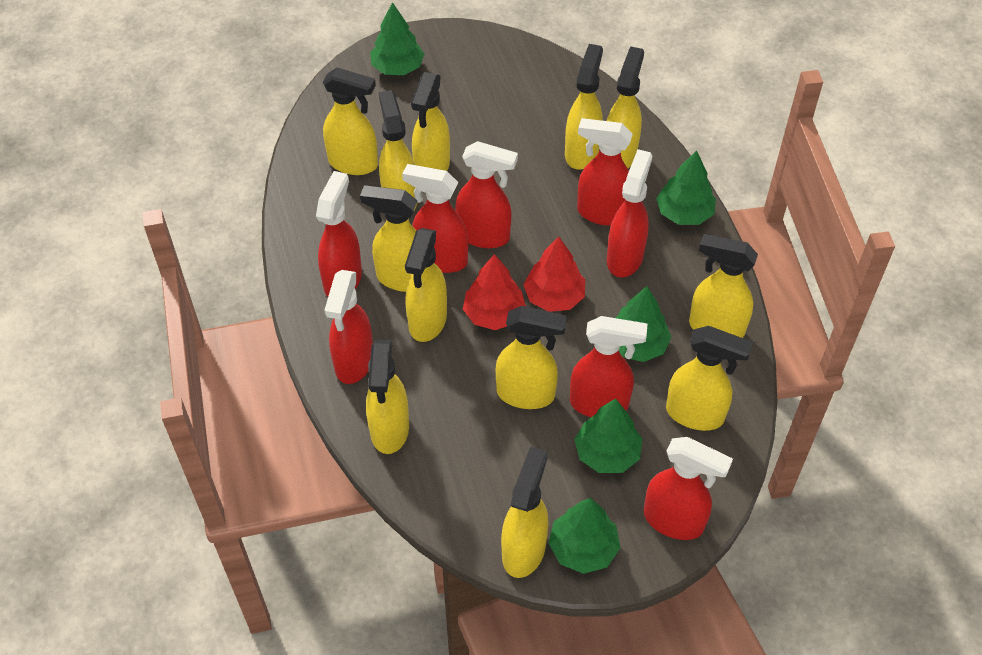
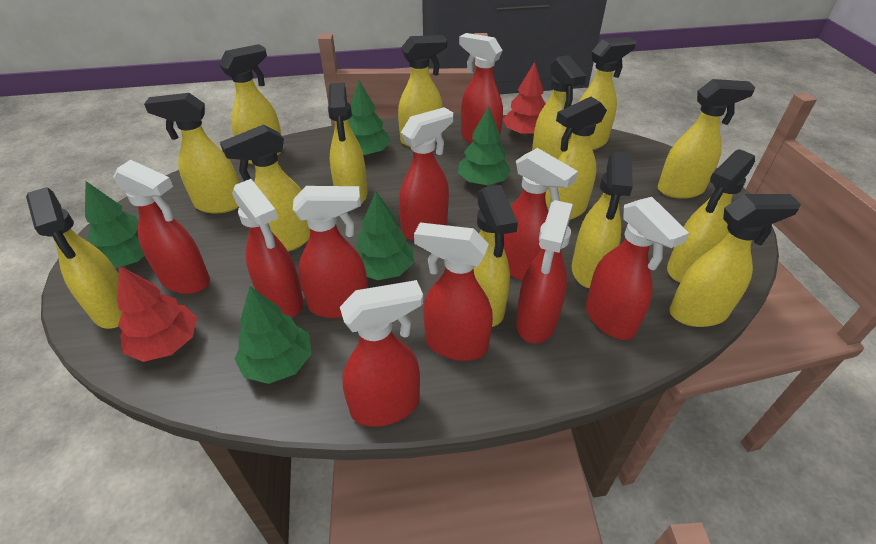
red spray bottle: [316,171,362,296] [324,270,373,384] [402,164,468,273] [455,141,518,248] [570,316,647,417] [577,118,633,226] [607,149,652,277] [644,437,733,540] = 8 -> [113,160,210,294] [232,179,304,318] [293,186,368,318] [340,280,423,427] [399,107,453,240] [414,223,493,361] [459,33,503,144] [504,148,578,281] [516,200,573,343] [586,197,689,340] = 10
yellow spray bottle: [323,68,378,175] [360,185,417,292] [366,340,409,454] [379,90,417,212] [405,228,447,342] [411,72,450,171] [496,306,567,409] [501,446,548,578] [565,44,603,170] [607,46,644,168] [666,326,753,431] [689,234,758,338] = 12 -> [26,187,122,329] [144,93,239,213] [219,44,284,164] [220,124,310,252] [328,83,367,204] [398,35,447,147] [474,185,518,327] [532,55,586,159] [545,97,607,220] [572,37,636,150] [572,152,633,288] [658,79,756,199] [667,149,755,282] [669,194,801,327] = 14

